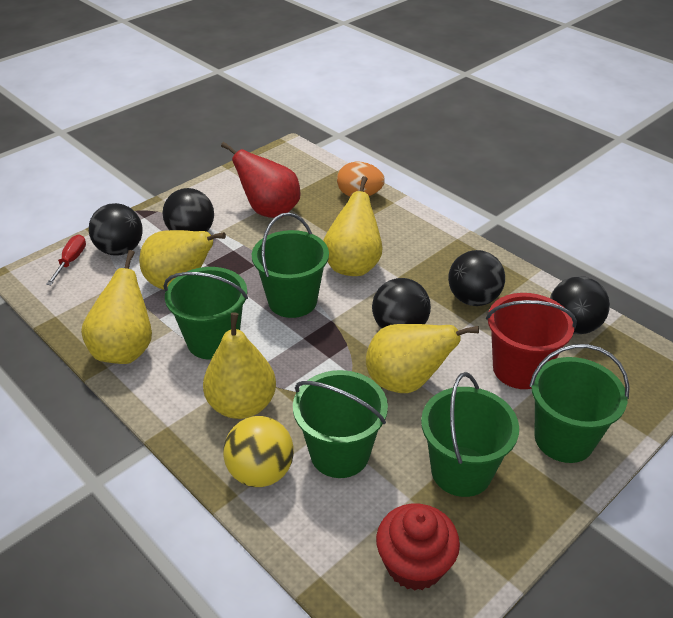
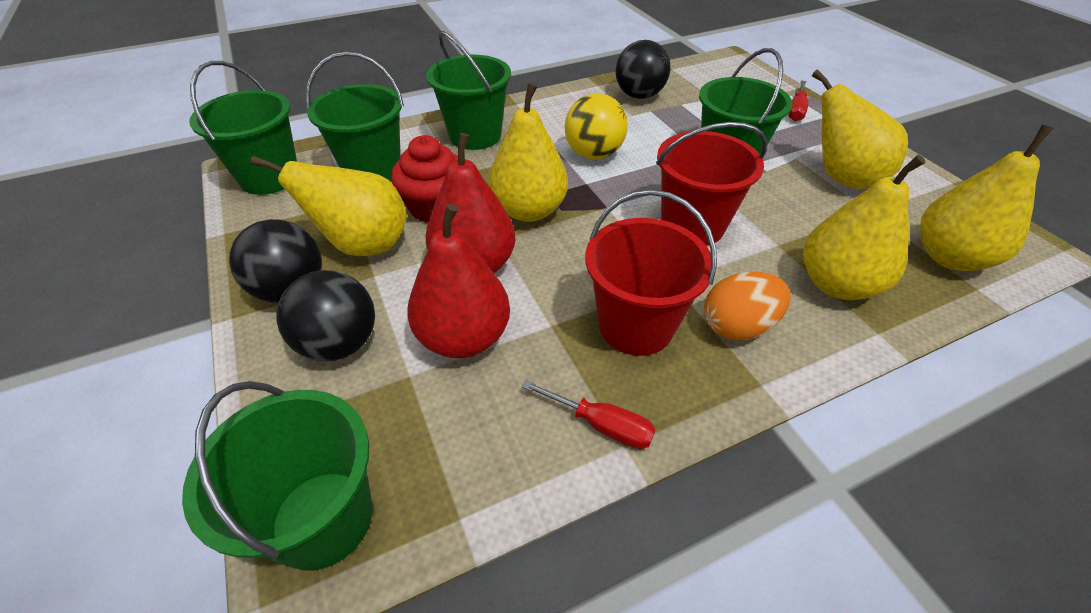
black ball: [89,203,143,256] [163,188,214,232] [372,278,431,328] [448,250,505,306] [550,276,610,334] = 5 -> [229,219,322,303] [276,270,375,361] [615,40,670,99] = 3
red bucket: [486,293,577,389] = 1 -> [585,189,717,356] [656,122,767,246] = 2
red pear: [221,142,301,218] = 1 -> [407,204,510,358] [426,133,516,273] = 2
red screwdriver: [46,235,86,285] = 1 -> [522,380,656,449] [788,80,808,121] = 2

